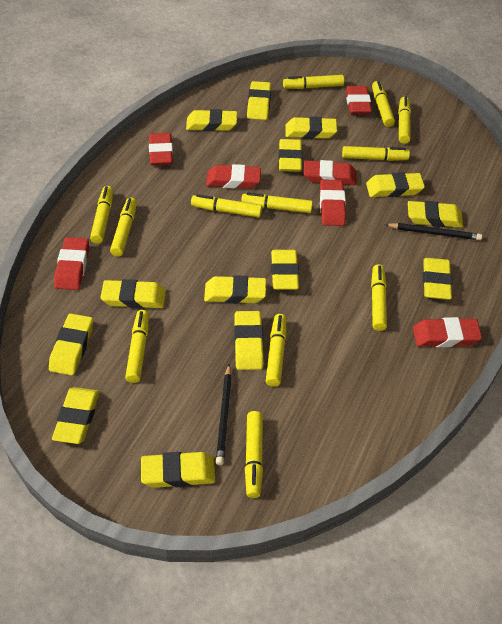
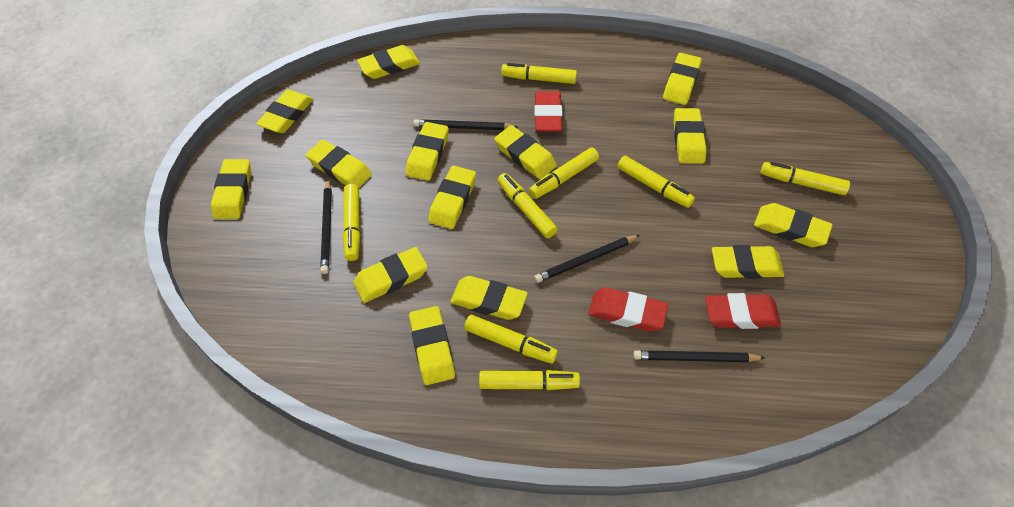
black pencil: [216,364,232,465] [385,223,482,240] = 2 -> [320,179,332,274] [413,119,518,130] [534,235,640,283] [633,350,765,362] = 4
red eraser: [54,237,89,290] [149,133,173,165] [206,164,261,188] [303,160,357,185] [320,179,346,226] [346,86,372,115] [413,317,482,347] = 7 -> [534,91,563,132] [588,288,668,332] [705,293,781,329] = 3
yellow marker: [90,186,113,244] [110,198,137,256] [125,310,149,383] [191,194,262,218] [241,192,313,213] [245,411,263,498] [266,314,286,387] [283,75,344,89] [342,146,410,161] [371,264,387,331] [372,81,395,127] [398,96,411,144] = 12 -> [343,184,360,261] [464,315,558,364] [479,370,580,390] [497,173,558,238] [501,63,577,84] [529,147,599,199] [617,156,695,208] [761,162,850,195] = 8

